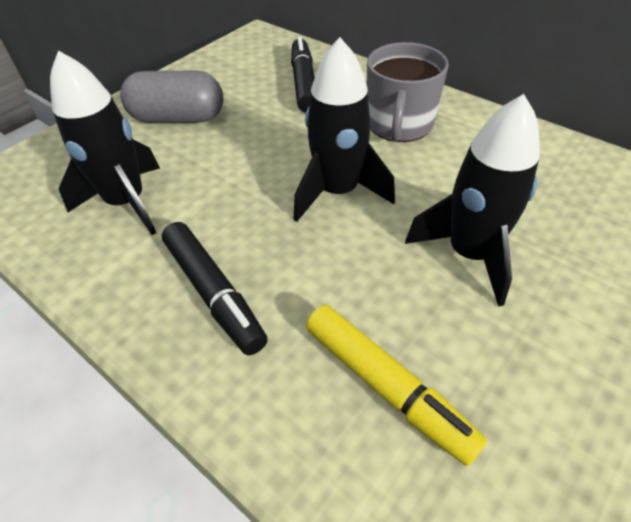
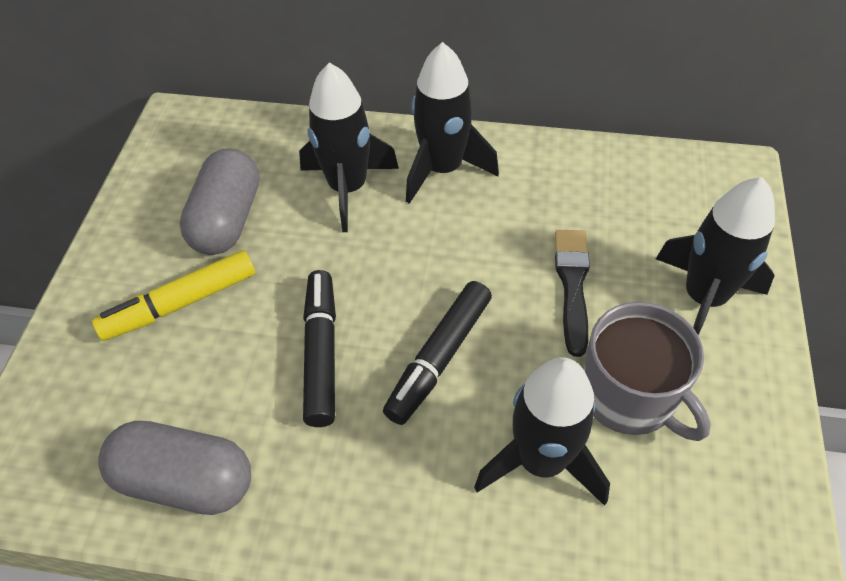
black brush: none = 0 -> [555,230,590,357] = 1
black rocket: [50,50,160,235] [294,37,395,222] [405,94,540,307] = 3 -> [299,62,399,232] [406,42,499,204] [474,357,610,506] [656,177,775,335] = 4
grey capsule: [120,70,223,123] = 1 -> [98,421,251,515] [179,149,259,255] = 2

